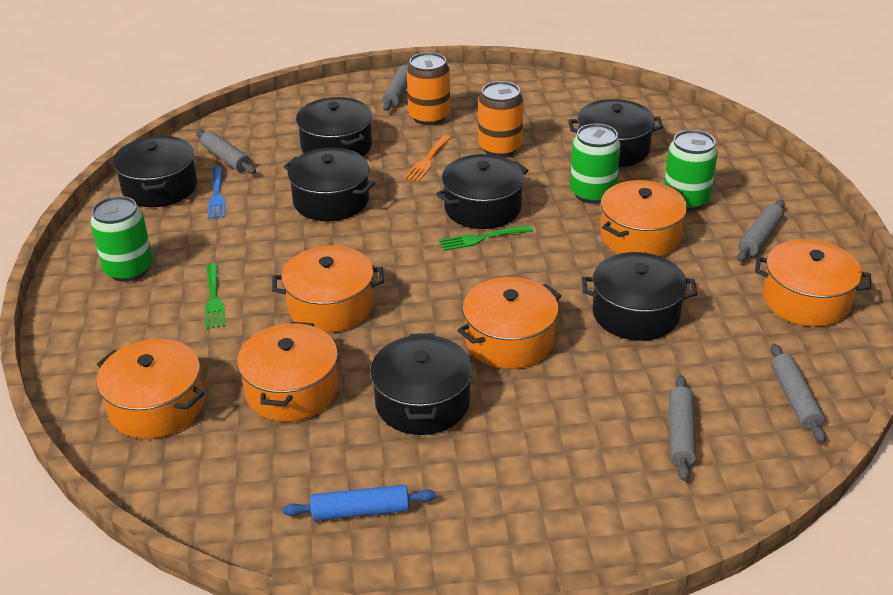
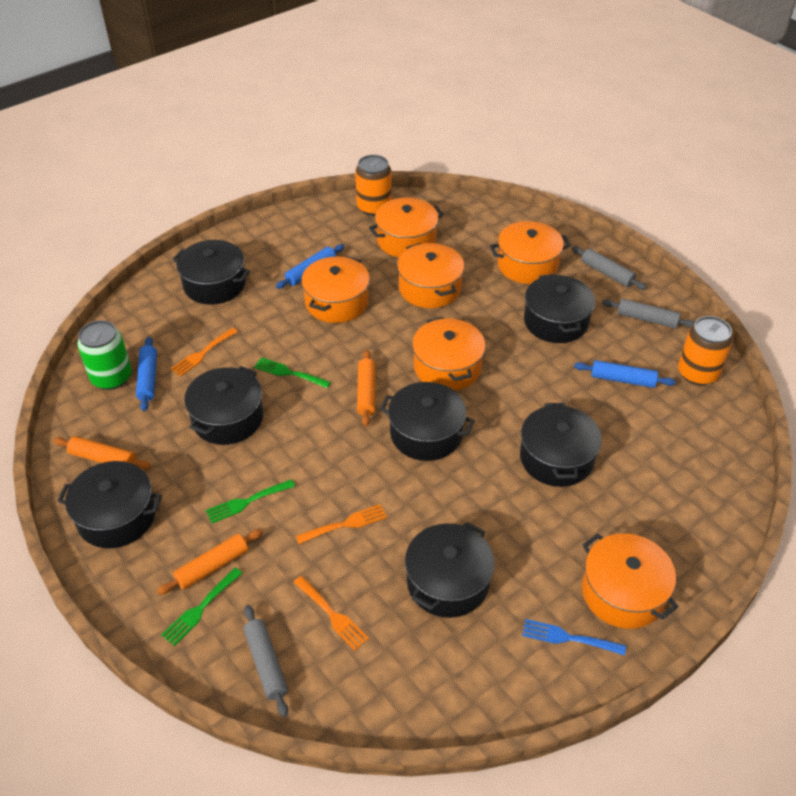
blue rolling pin: [283,485,436,521] = 1 -> [136,337,157,411] [276,244,344,289] [574,360,676,388] = 3
green can: [90,196,153,282] [570,123,621,204] [664,130,718,211] = 3 -> [77,320,132,390] = 1
green fork: [205,263,225,329] [439,225,533,251] = 2 -> [161,567,243,646] [206,479,295,523] [254,357,331,388] = 3
grey rolling pin: [196,129,256,174] [383,62,410,111] [669,375,696,481] [737,200,785,262] [771,344,826,443] = 5 -> [244,605,288,717] [572,246,647,290] [602,299,695,329] = 3
orange fork: [404,135,451,182] = 1 -> [171,328,238,377] [294,576,369,651] [296,504,387,544] = 3
orange rolling pin: none = 0 -> [53,436,151,469] [157,529,263,595] [357,350,375,427] = 3

